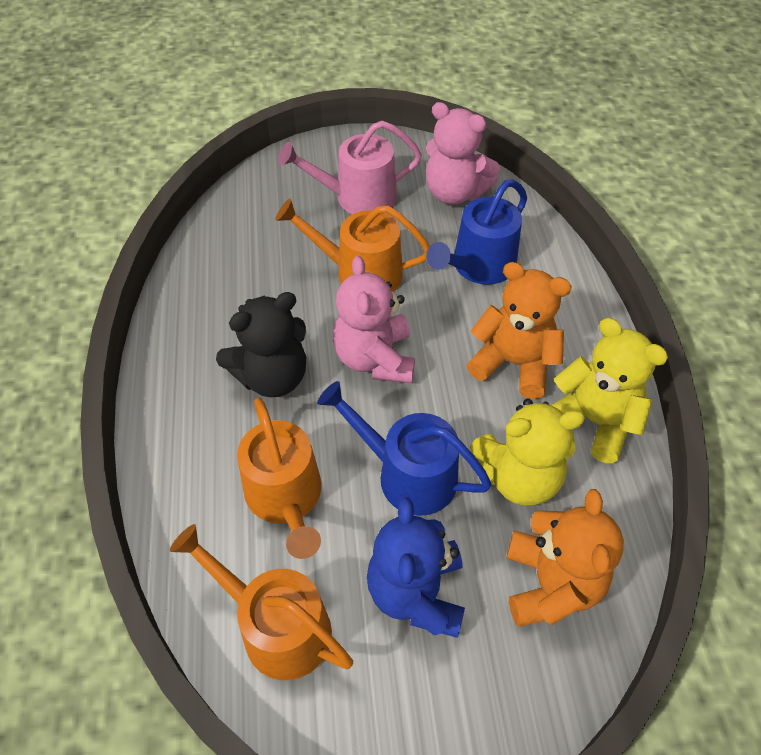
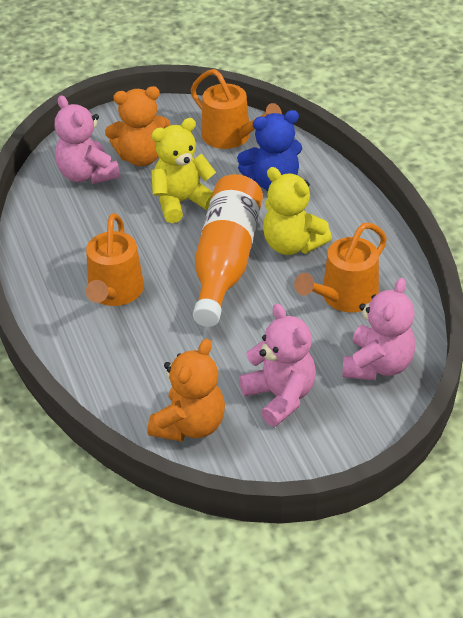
black teddy bear: [216,292,306,397] = 1 -> none = 0
blue watering can: [317,381,492,516] [426,179,527,285] = 2 -> none = 0
orange bottle: none = 0 -> [193,174,263,327] = 1
pink teddy bear: [333,256,415,383] [426,102,500,205] = 2 -> [55,95,120,184] [239,304,316,427] [342,278,416,380] = 3
pink watering can: [278,121,422,214] = 1 -> none = 0

